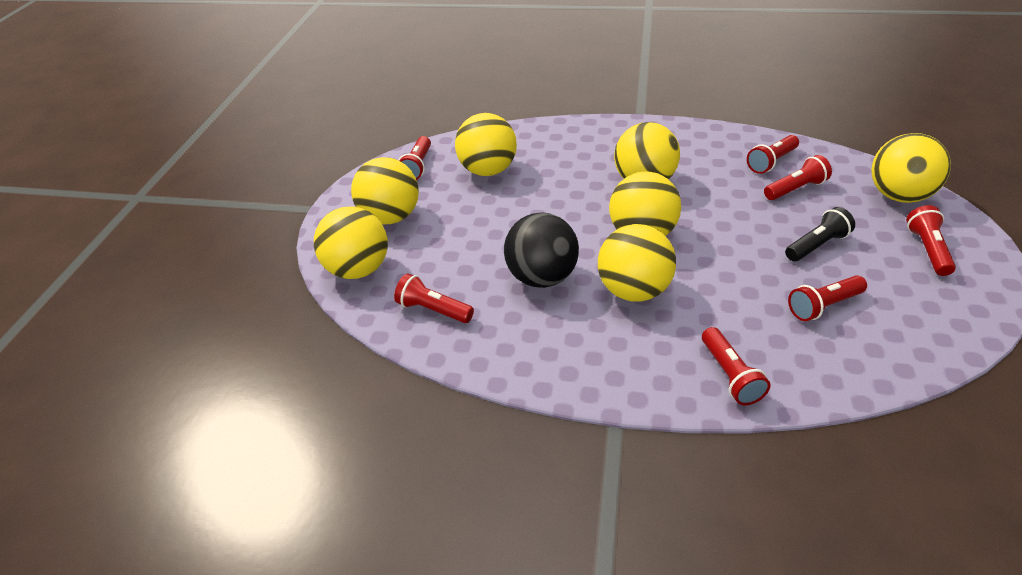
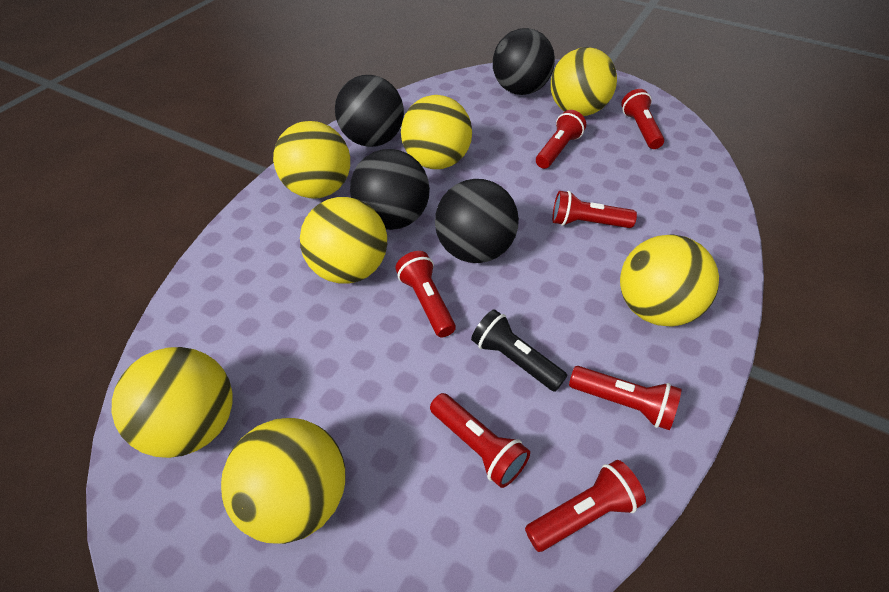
black ball: [504,213,579,288] = 1 -> [335,75,404,147] [350,149,430,230] [435,179,519,263] [493,28,555,95] = 4

